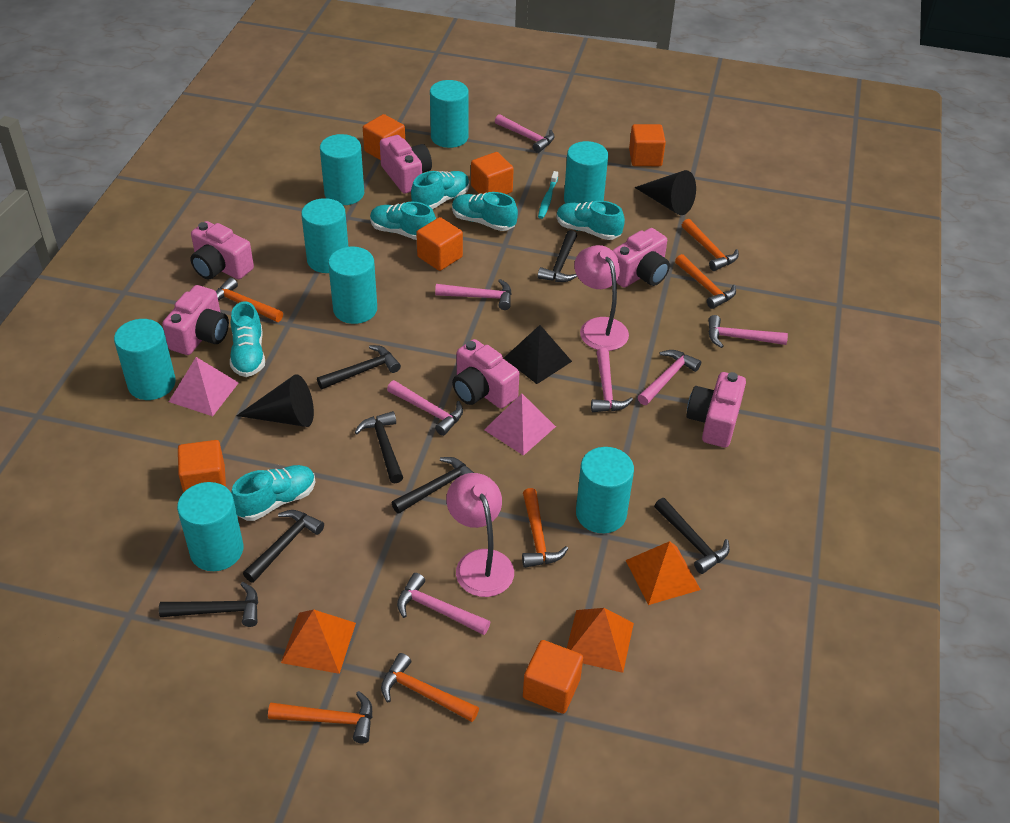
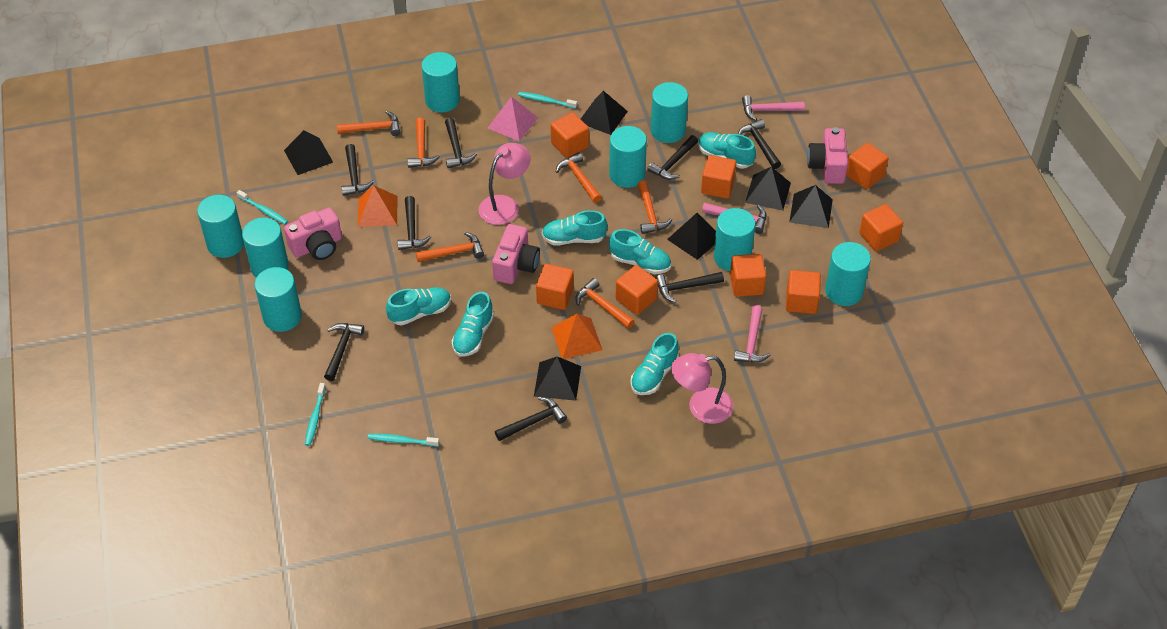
black cone: [236,374,314,427] [634,170,696,215] = 2 -> none = 0
black hammer: [159,582,258,627] [243,510,324,583] [317,345,401,389] [354,411,403,484] [392,457,474,514] [538,230,577,282] [654,498,730,574] = 7 -> [324,323,364,381] [341,144,374,196] [398,196,431,250] [445,118,477,168] [495,397,567,441] [647,135,698,180] [655,272,724,302] [738,119,781,169] = 8
black pyramid: [504,325,572,384] = 1 -> [284,130,333,175] [534,357,581,401] [581,91,628,135] [667,213,716,260] [745,167,791,211] [790,185,833,228] = 6
orange cube: [178,440,226,493] [363,114,405,160] [416,217,463,271] [471,152,514,194] [523,640,583,714] [629,124,666,166] = 6 -> [536,264,574,310] [551,112,589,158] [616,265,658,315] [701,155,737,199] [730,254,766,297] [786,270,821,314] [846,143,888,189] [859,204,903,251] = 8
orange pyramid: [281,609,356,674] [567,608,634,673] [625,541,701,605] = 3 -> [358,185,398,227] [551,314,602,359] = 2
pink camera: [162,285,229,355] [190,221,254,279] [380,135,432,194] [452,339,519,409] [612,228,670,288] [686,372,746,448] = 6 -> [284,207,342,260] [492,224,540,284] [807,127,848,184] = 3
pink hammer: [387,380,463,436] [397,573,490,635] [435,279,512,310] [495,114,555,153] [591,348,633,412] [638,350,701,405] [708,315,788,348] = 7 -> [702,203,766,234] [734,305,771,363] [742,95,805,121] = 3
pink pyramid: [169,357,239,416] [484,394,556,456] = 2 -> [488,96,538,141] = 1
turquoise toothbrush: [538,171,558,219] = 1 -> [237,190,288,225] [305,383,326,446] [368,434,439,446] [518,92,577,109] = 4

